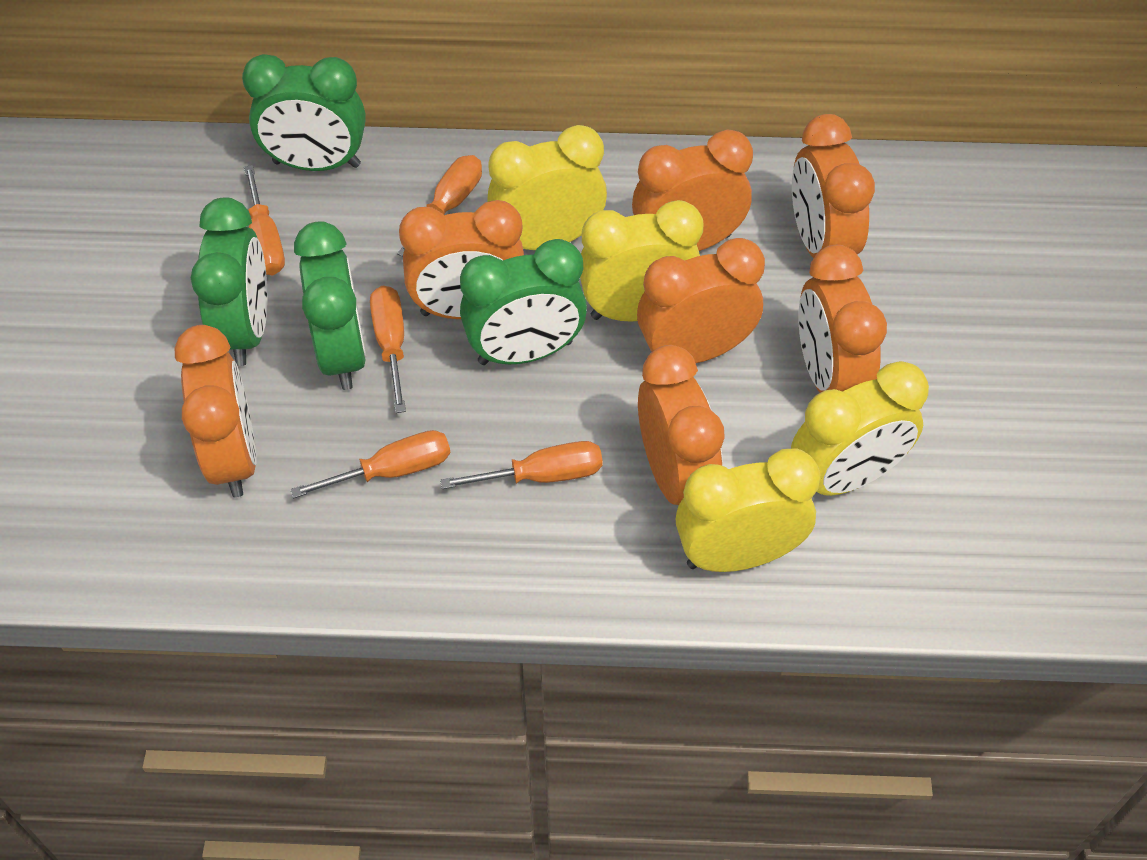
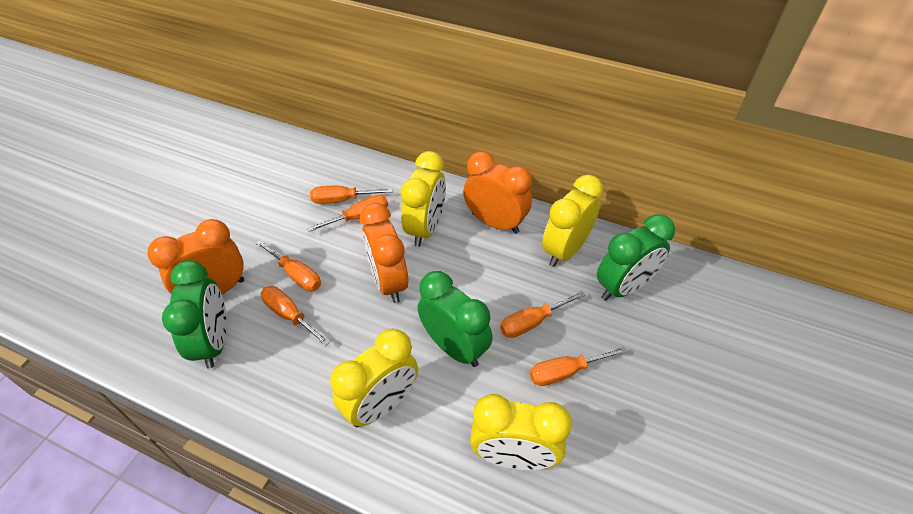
green clock: [191,197,268,366] [242,54,366,171] [294,221,366,390] [460,239,587,365] = 4 -> [162,260,227,369] [417,271,493,367] [597,214,675,301] = 3
orange clock: [174,325,257,498] [399,200,524,319] [632,130,753,251] [637,238,765,363] [638,345,725,505] [792,114,875,258] [798,245,887,393] = 7 -> [147,219,244,294] [360,203,408,303] [463,152,532,234] = 3
orange screwdriver: [244,165,285,275] [290,430,450,498] [370,286,406,413] [397,155,482,257] [440,441,603,489] = 5 -> [256,240,321,291] [261,286,330,346] [307,195,388,232] [310,186,393,204] [500,291,585,338] [530,347,627,386] = 6

